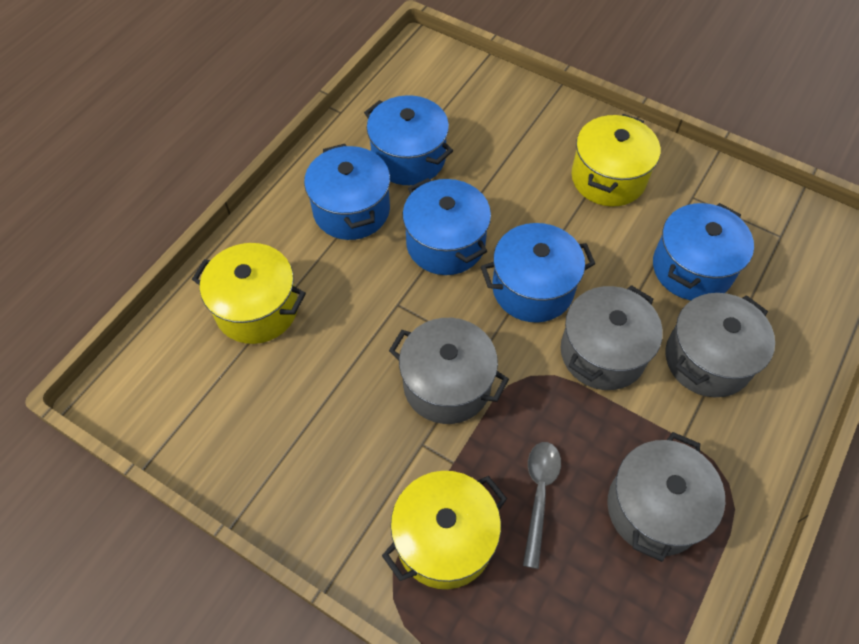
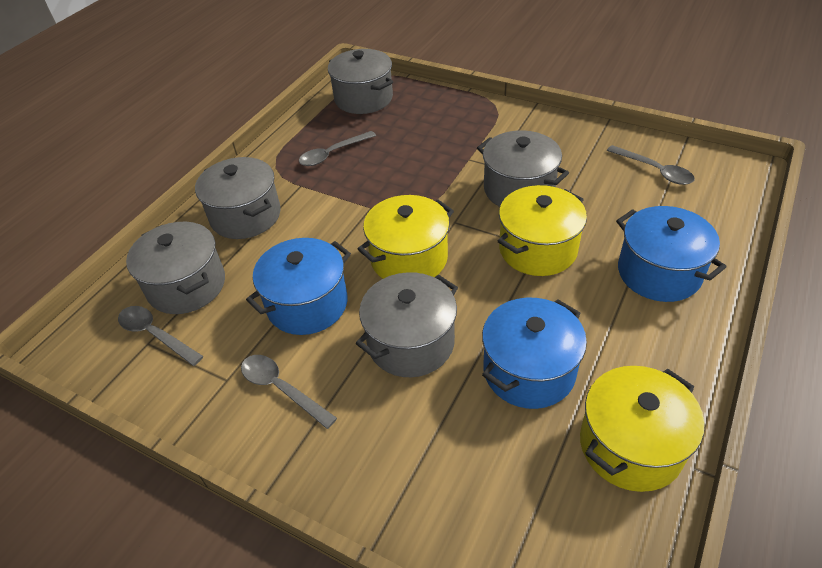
blue pot: [304,144,390,240] [364,95,453,185] [402,178,491,275] [481,223,595,322] [653,203,754,300] = 5 -> [246,238,351,335] [482,298,587,409] [616,206,726,302] = 3
grey pot: [389,318,509,424] [561,285,663,390] [607,432,725,562] [665,293,775,397] = 4 -> [126,222,225,314] [195,157,281,239] [328,49,393,114] [356,272,458,377] [477,130,569,207] = 5
grey spoon: [523,442,561,569] = 1 -> [118,306,203,366] [241,355,337,429] [299,131,376,166] [607,145,695,185] = 4

